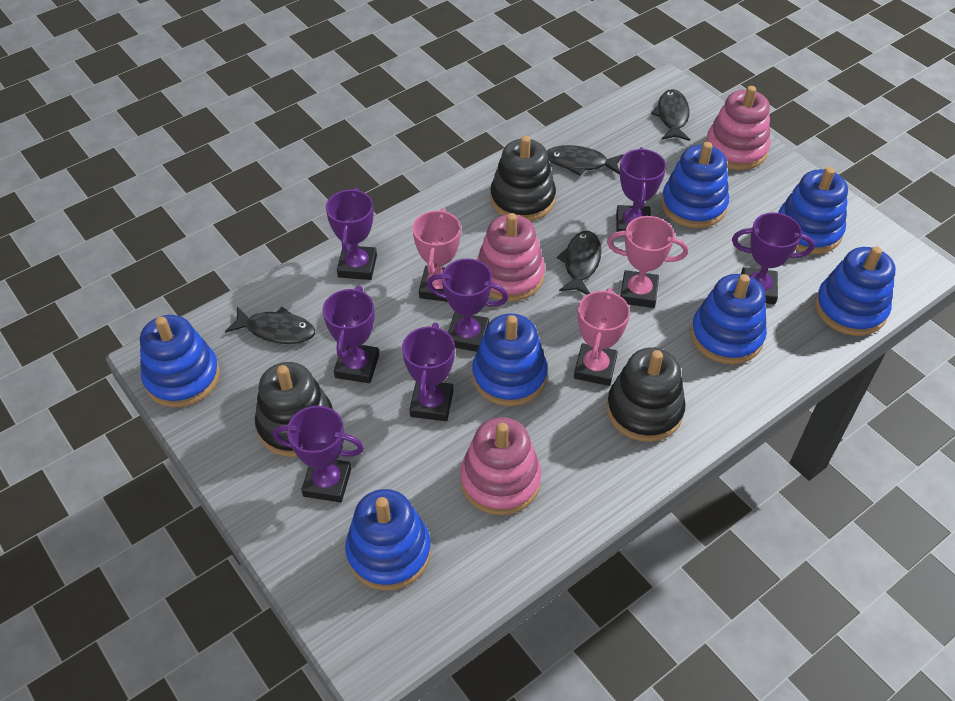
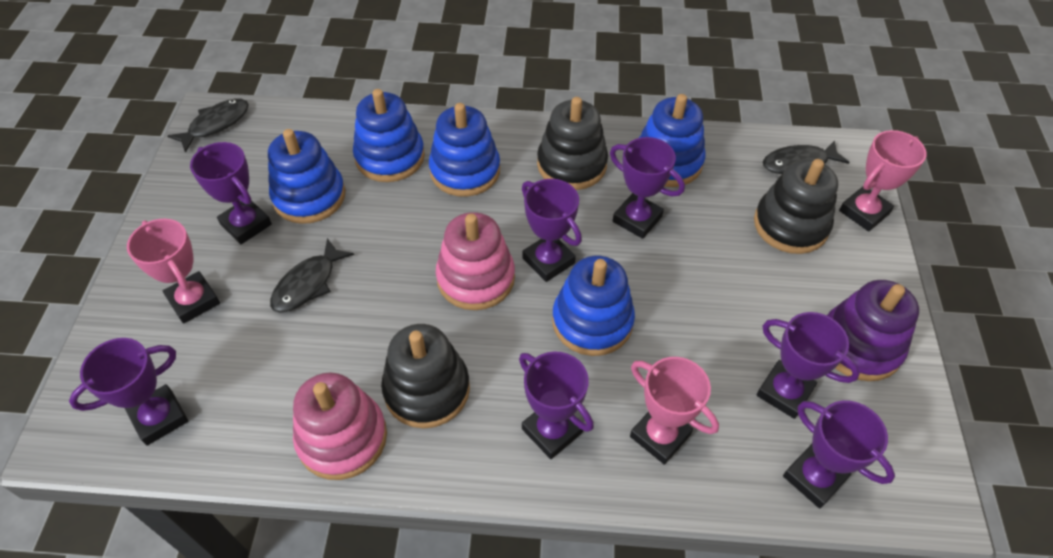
black fish: [225,307,315,344] [547,145,624,176] [557,231,602,294] [651,89,690,141] = 4 -> [167,98,249,153] [270,238,354,313] [763,140,850,174] = 3
blue stacking toy: [140,315,220,407] [345,489,431,590] [472,314,548,406] [661,142,729,228] [691,274,767,364] [778,167,848,254] [815,246,895,336] = 7 -> [268,129,346,224] [353,89,425,182] [429,103,500,197] [552,256,635,356] [639,94,706,187] = 5
pink stacking toy: [460,417,542,515] [476,213,545,302] [706,86,770,170] = 3 -> [293,372,387,480] [436,212,515,310] = 2
purple stacking toy: none = 0 -> [827,280,919,381] = 1

